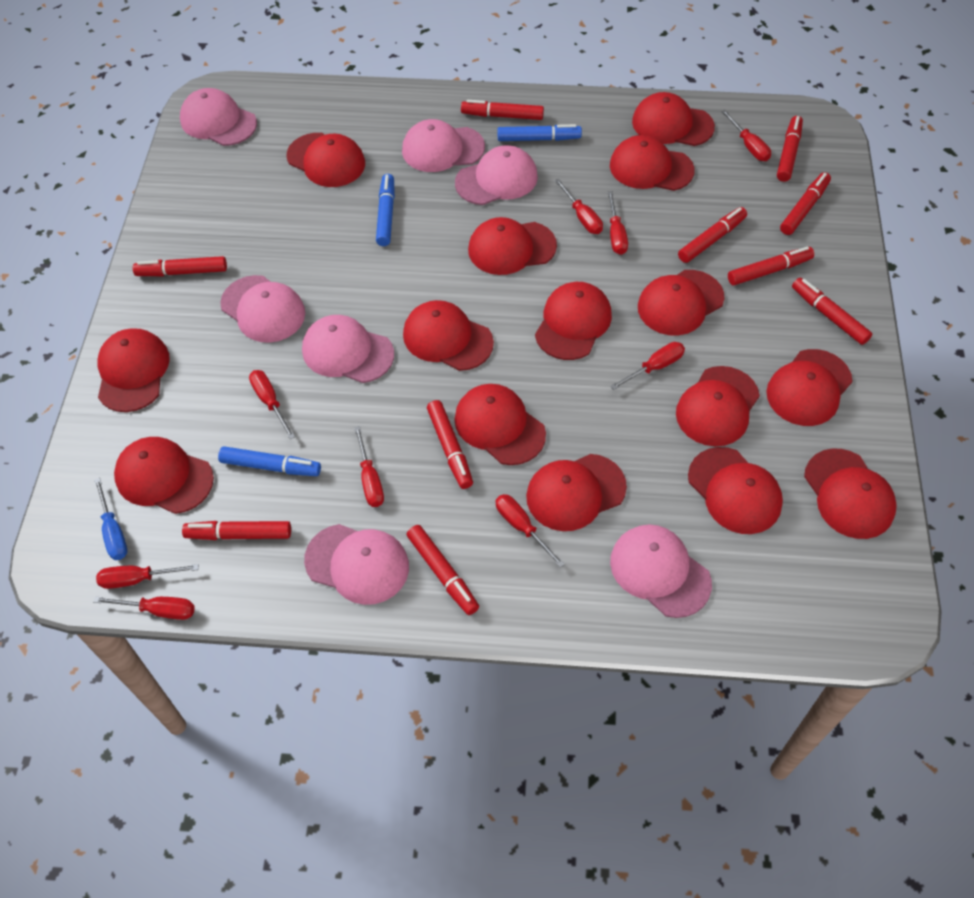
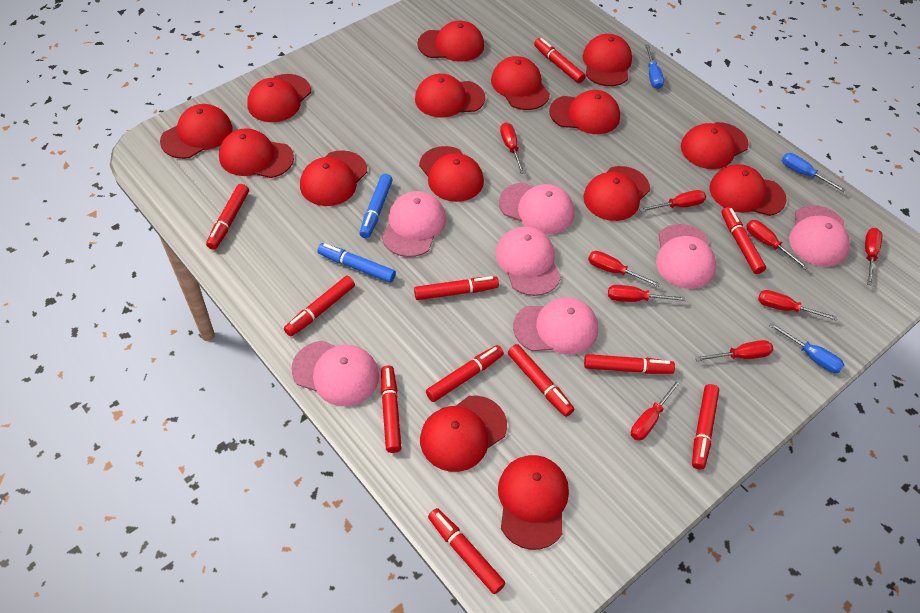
blue marker: [218,446,321,476] [376,174,395,246] [498,124,582,141] = 3 -> [317,243,396,283] [359,174,393,238] = 2
blue screwdriver: [94,478,127,560] = 1 -> [645,45,664,89] [769,323,844,373] [782,153,846,192] = 3
red marker: [133,256,227,276] [182,521,291,540] [407,525,479,615] [427,400,473,489] [461,100,544,120] [678,207,747,263] [728,246,814,286] [777,116,803,182] [780,172,831,235] [792,278,872,345] = 10 -> [206,184,249,250] [284,276,355,336] [381,365,402,453] [414,276,499,300] [426,345,504,402] [428,508,506,594] [508,344,574,417] [534,38,586,83] [584,354,675,374] [692,384,719,470] [721,207,766,274] = 11

